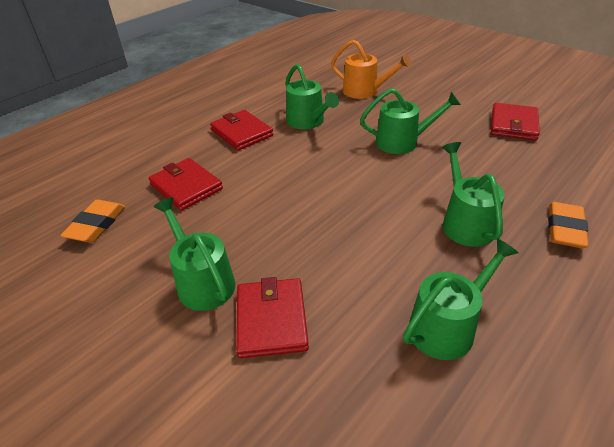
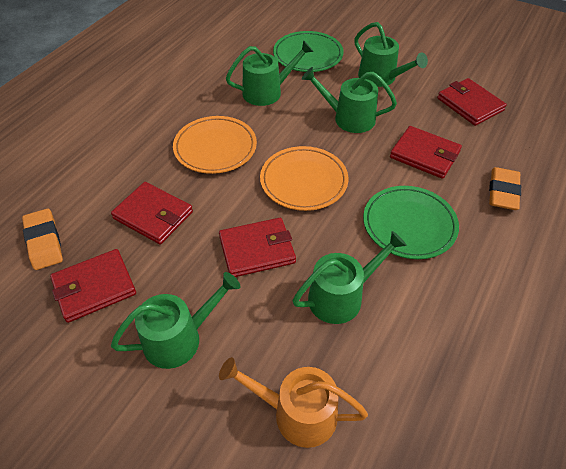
green plate: none = 0 -> [273,31,344,72] [363,186,459,259] = 2
orange plate: none = 0 -> [173,116,257,174] [260,146,348,211] = 2
red wallet: [149,158,223,211] [210,110,273,151] [236,277,309,358] [491,103,540,140] = 4 -> [50,249,136,323] [111,182,193,245] [219,218,296,277] [390,126,462,179] [437,78,507,126] = 5

